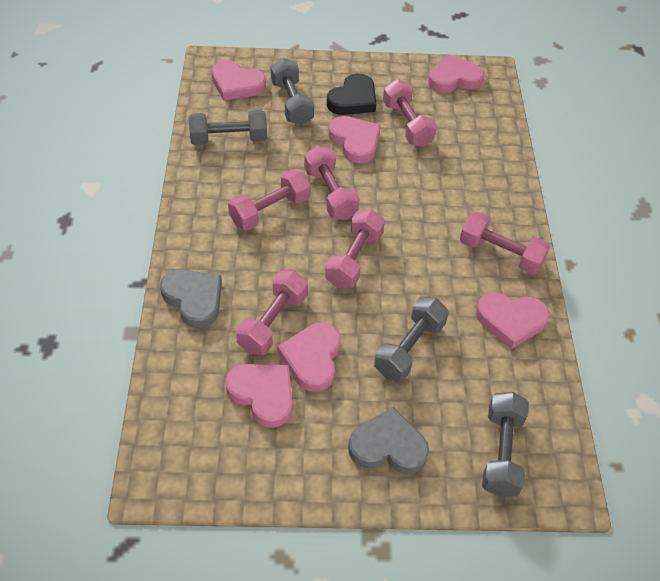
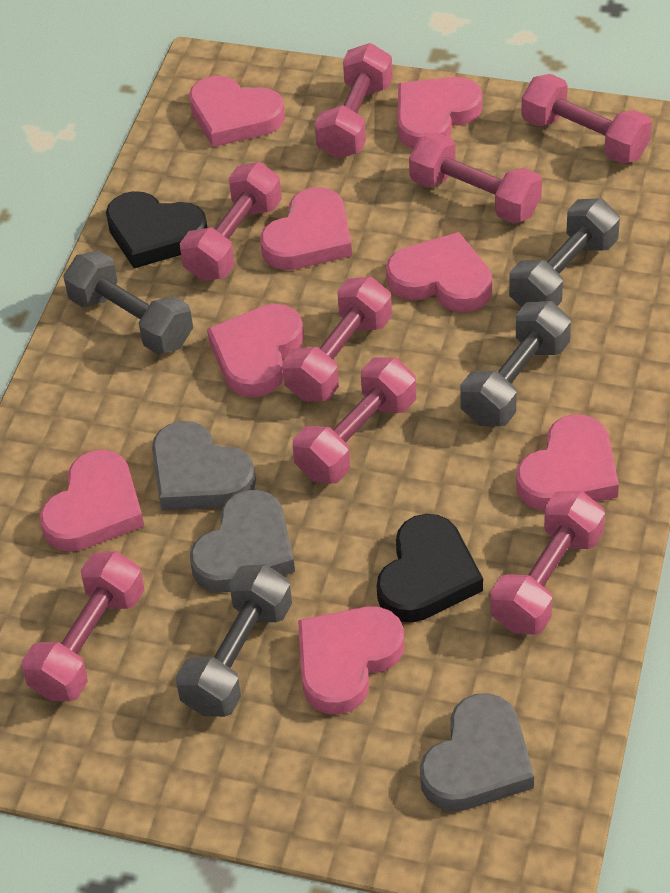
black heart: [327,73,376,115] = 1 -> [106,191,207,268] [377,514,483,623] = 2
grey heart: [160,270,222,328] [348,407,429,474] = 2 -> [152,421,256,510] [190,489,295,593] [420,693,534,811] = 3
pink dumbbell: [228,169,311,230] [236,270,308,355] [304,146,359,220] [325,210,385,288] [383,79,437,147] [460,212,550,275] = 6 -> [21,551,144,701] [180,162,282,281] [282,277,392,402] [293,357,416,484] [315,43,393,159] [409,133,542,223] [490,491,605,635] [521,74,652,164] = 8
pink heart: [211,60,266,101] [225,364,293,428] [278,323,341,392] [329,116,381,164] [428,54,484,93] [476,293,550,349] = 6 -> [40,450,144,552] [189,76,285,147] [207,304,304,397] [260,187,352,270] [298,606,404,715] [386,232,492,312] [398,77,482,149] [516,415,619,511] = 8

